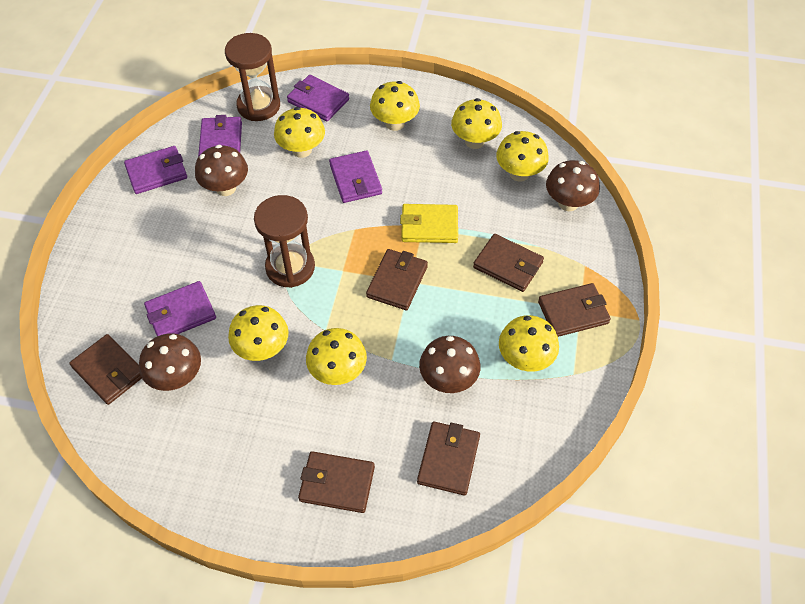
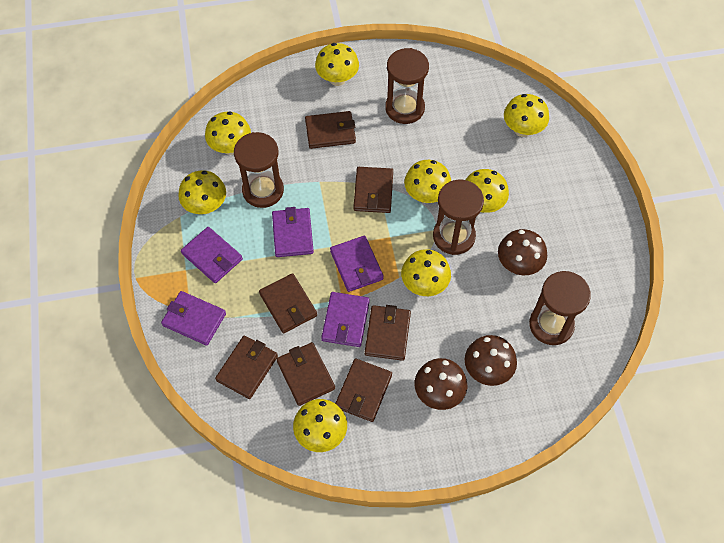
brown hourglass: [225,33,280,121] [254,195,315,288] = 2 -> [234,132,284,208] [385,48,429,124] [433,180,484,255] [529,271,591,345] = 4
brown mushroom: [139,333,201,391] [195,145,248,196] [419,336,481,393] [546,160,600,211] = 4 -> [415,358,467,410] [465,335,517,386] [498,229,547,275] = 3
brown wallet: [69,334,142,405] [298,451,375,513] [366,249,428,310] [417,422,480,496] [473,234,544,292] [538,283,611,337] = 6 -> [215,336,278,399] [259,273,317,333] [277,342,335,406] [305,111,356,149] [335,359,392,422] [353,167,393,213] [365,305,411,361] = 7
yellow mushroom: [228,305,289,361] [274,107,325,158] [306,328,367,385] [370,81,420,131] [451,98,502,149] [496,131,549,182] [499,315,559,372] = 7 -> [178,170,226,214] [205,111,251,155] [293,399,347,452] [315,43,359,86] [401,249,451,296] [404,160,451,203] [466,169,509,213] [504,94,549,137] = 8
yellow wallet: [400,204,458,243] = 1 -> none = 0

